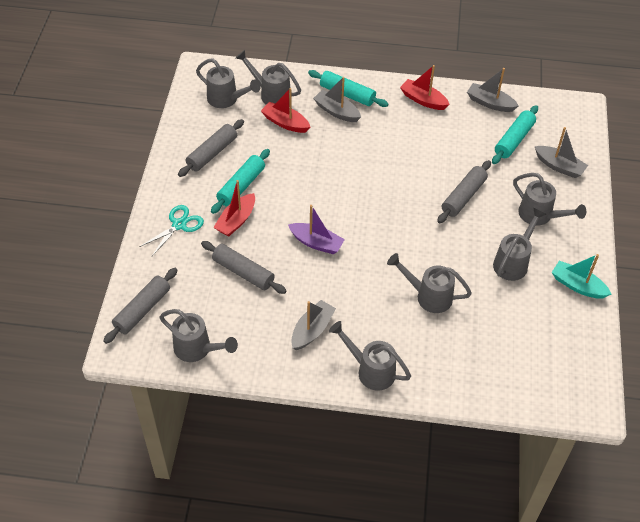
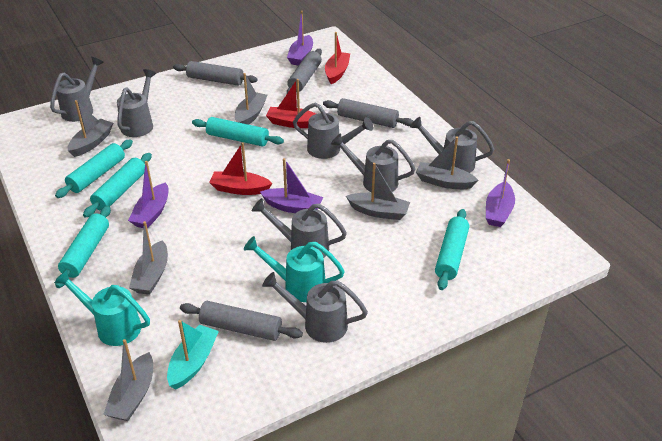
grey boat: [291,300,336,350] [313,77,361,122] [467,68,519,112] [535,127,588,178] = 4 -> [68,100,113,157] [103,339,153,421] [129,221,168,295] [235,73,267,125] [346,163,410,220] [416,136,478,189] = 6
purple boat: [288,205,345,254] = 1 -> [128,161,169,229] [260,158,323,213] [287,11,313,65] [486,159,515,227] = 4
turquoise rolling pin: [211,149,270,214] [308,70,389,107] [492,105,538,164] = 3 -> [55,140,133,198] [55,206,111,288] [83,153,152,218] [192,117,284,147] [435,209,469,290] = 5
turquoise scissors: [139,205,204,256] = 1 -> none = 0
turquoise watering can: none = 0 -> [54,270,150,346] [244,236,345,302] = 2

